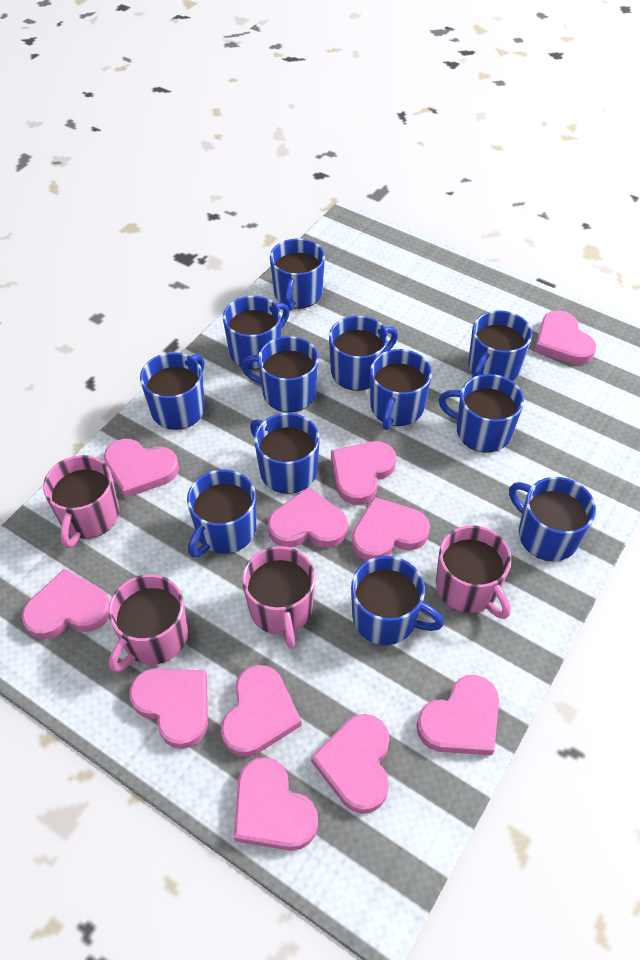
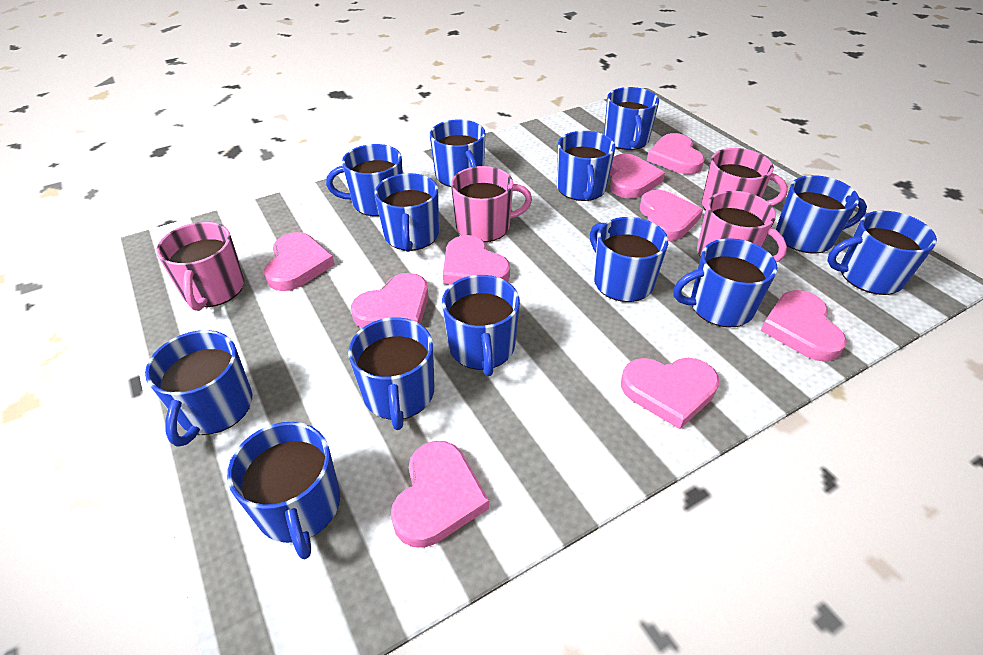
blue mug: [140,352,205,430] [187,470,256,558] [223,296,289,370] [241,336,319,413] [250,413,320,494] [270,238,325,311] [329,316,398,391] [351,556,444,645] [370,349,432,430] [438,374,524,453] [468,310,532,381] [509,477,596,561] = 12 -> [145,330,252,447] [227,422,340,560] [326,144,403,216] [348,317,434,430] [375,173,439,252] [430,119,485,187] [442,275,520,376] [557,131,616,201] [590,217,668,302] [604,87,659,150] [673,238,778,327] [776,175,867,254] [827,211,937,295] = 13
pink heart: [22,569,110,639] [104,439,179,498] [129,668,208,749] [221,665,302,757] [234,757,318,851] [268,487,348,548] [311,714,390,814] [331,441,396,505] [352,497,430,561] [416,675,499,755] [535,310,596,365] = 11 -> [264,232,335,291] [351,273,428,328] [391,441,489,548] [443,235,510,285] [610,154,665,199] [621,358,719,429] [640,190,703,241] [647,133,705,174] [760,290,847,362] = 9

